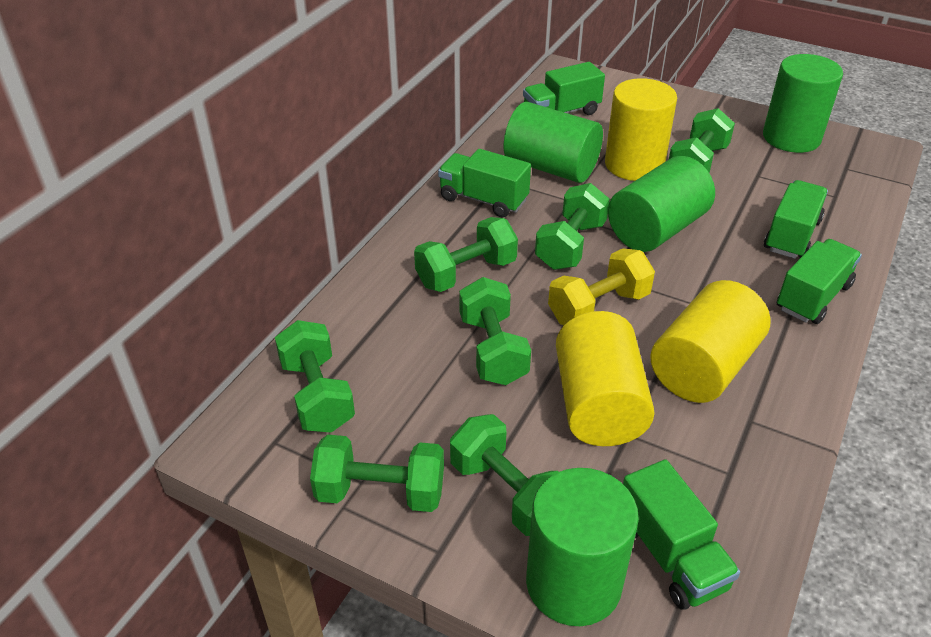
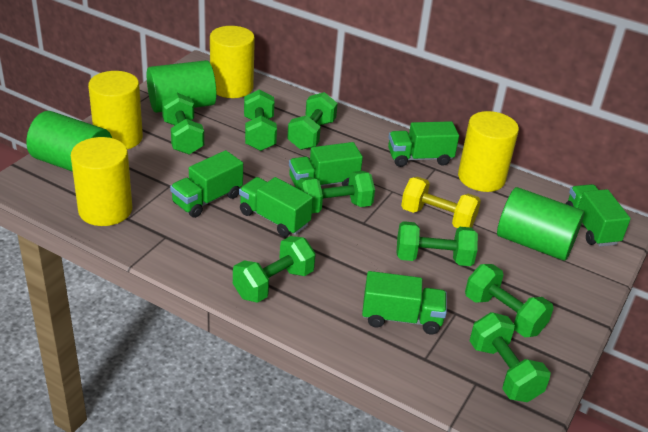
green cylinder: [503,102,603,183] [526,468,639,626] [608,156,715,252] [763,54,843,153] = 4 -> [26,111,112,172] [147,60,216,113] [497,187,584,261] = 3
green dumbbell: [275,320,355,433] [310,435,444,512] [414,217,518,292] [450,414,558,536] [459,277,531,385] [535,183,610,270] [669,108,735,173] = 7 -> [162,93,204,154] [233,236,316,303] [244,89,277,151] [287,92,338,150] [298,171,375,213] [396,221,478,266] [465,264,554,337] [470,312,551,402] = 8
green truck: [438,149,531,217] [523,62,605,115] [623,459,740,610] [764,180,828,259] [777,239,862,324] = 5 -> [170,150,243,218] [239,177,313,237] [289,142,363,188] [362,271,447,334] [388,121,459,167] [566,184,631,247] = 6
yellow cylinder: [556,311,655,446] [605,78,677,181] [650,280,771,403] = 3 -> [71,137,132,226] [88,71,143,149] [210,26,255,98] [458,111,519,192] = 4

